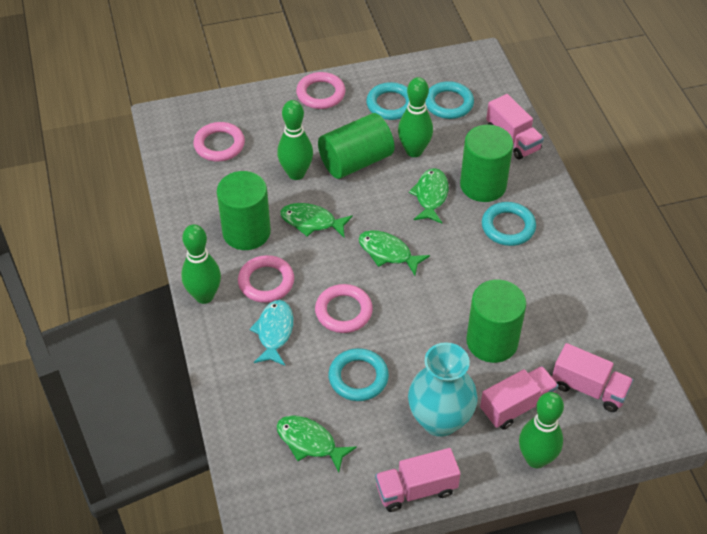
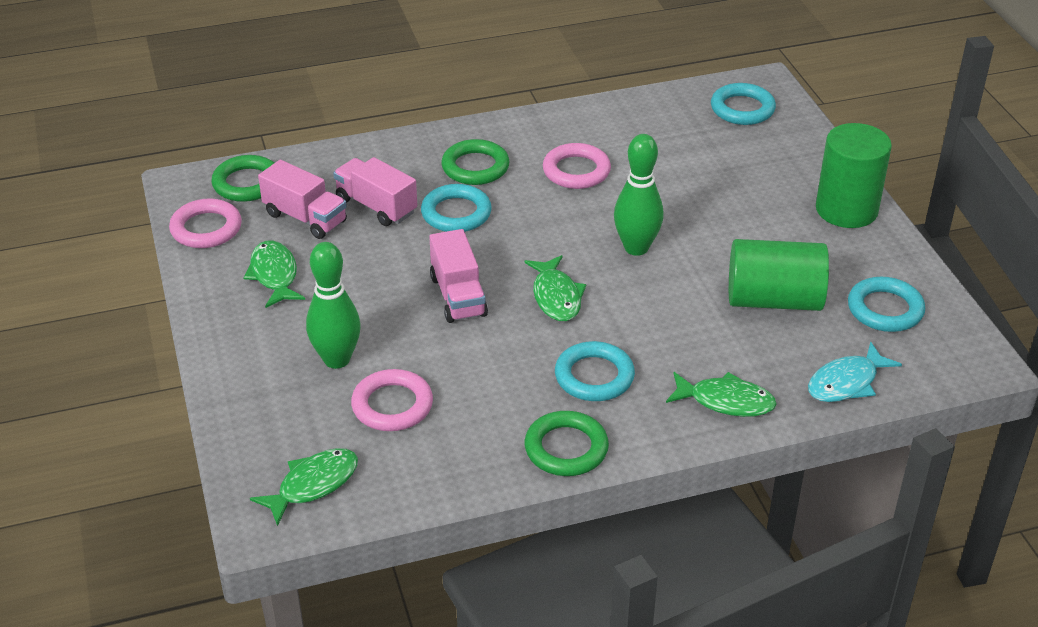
green bowling pin: [181,224,221,304] [277,100,313,180] [398,77,433,157] [519,392,564,468] = 4 -> [306,242,361,369] [614,134,664,256] = 2
green cylinder: [217,171,271,250] [318,113,394,179] [460,125,513,202] [466,279,526,363] = 4 -> [729,239,829,311] [816,123,892,228] = 2
green ring: none = 0 -> [211,155,274,202] [441,139,509,185] [524,411,609,476] = 3
pink ring: [193,122,245,162] [238,255,294,303] [296,72,346,109] [315,284,373,333] = 4 -> [169,199,242,248] [351,369,433,431] [543,143,611,189] = 3
pink truck: [375,448,461,512] [480,366,559,430] [486,94,544,160] [552,343,633,412] = 4 -> [258,160,347,239] [333,157,417,226] [429,229,488,323] = 3
turquoise vase: [408,342,478,437] = 1 -> none = 0

